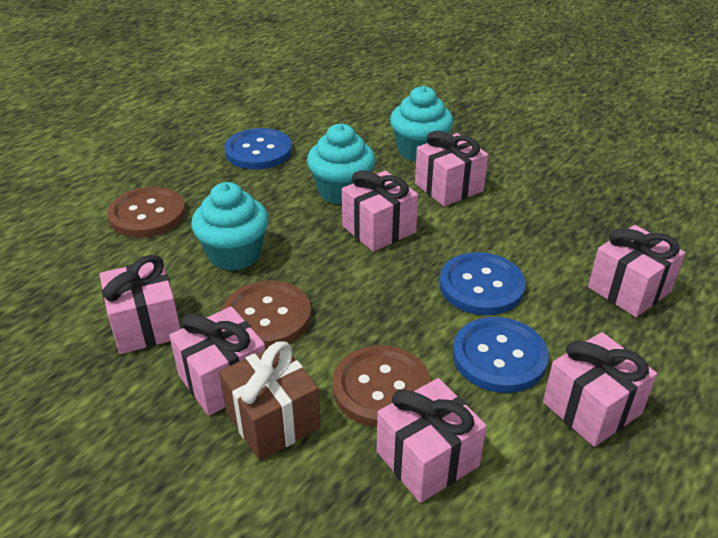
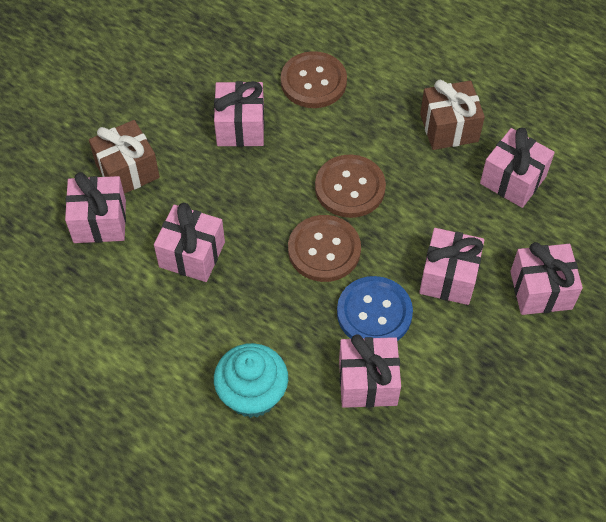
blue button: [225,128,292,170] [439,252,525,315] [452,317,549,393] = 3 -> [337,276,413,341] = 1
brown gift: [219,342,321,460] = 1 -> [89,120,160,194] [420,80,485,150] = 2
turquoise cupcake: [191,182,269,271] [307,123,375,205] [390,86,453,162] = 3 -> [214,343,288,418] = 1

